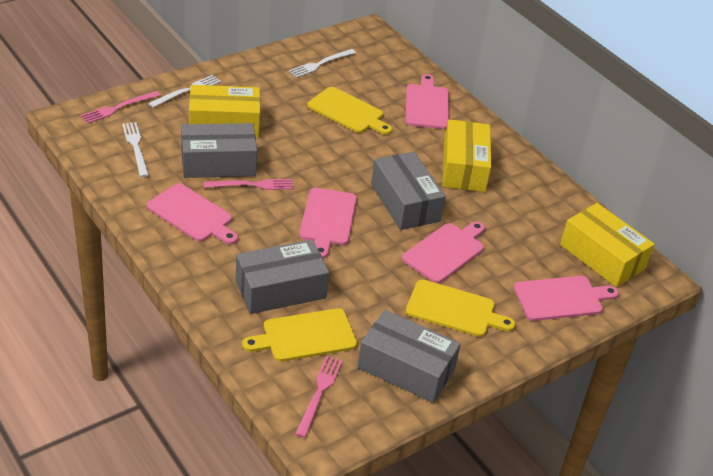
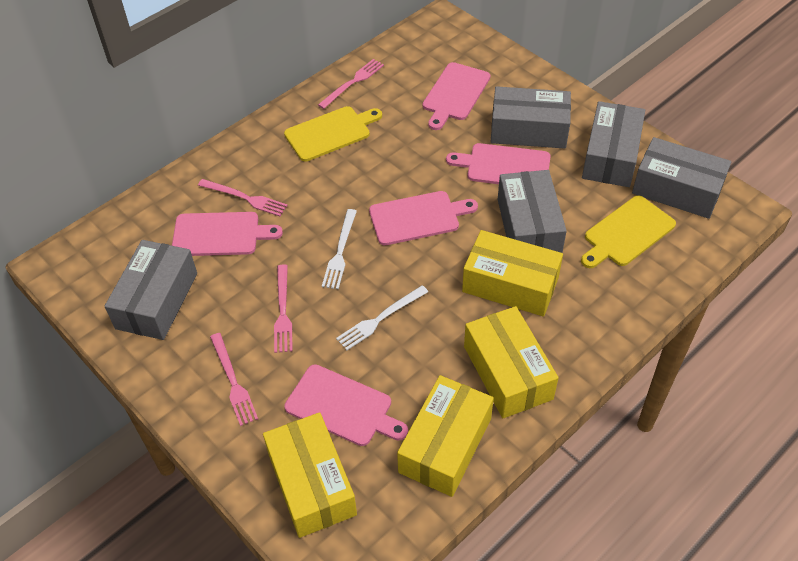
grey box: [181,123,257,178] [236,240,329,314] [357,310,461,403] [371,152,446,230] = 4 -> [104,240,197,340] [491,86,571,149] [498,170,567,253] [582,101,645,187] [632,137,731,219] = 5
pink fork: [81,91,160,124] [203,179,293,190] [295,356,343,438] = 3 -> [198,179,288,216] [210,333,258,426] [274,264,293,353] [318,59,384,109] = 4
white fork: [122,122,149,177] [148,75,221,108] [289,49,356,78] = 3 -> [322,209,357,289] [336,285,428,350] = 2
yellow box: [189,85,260,138] [442,119,491,192] [560,203,655,287] = 3 -> [263,412,357,538] [397,375,494,497] [462,230,563,317] [464,306,558,418] = 4
yellow cutting board: [242,308,357,362] [307,87,392,135] [406,279,515,337] = 3 -> [284,106,382,161] [581,195,676,268] = 2

